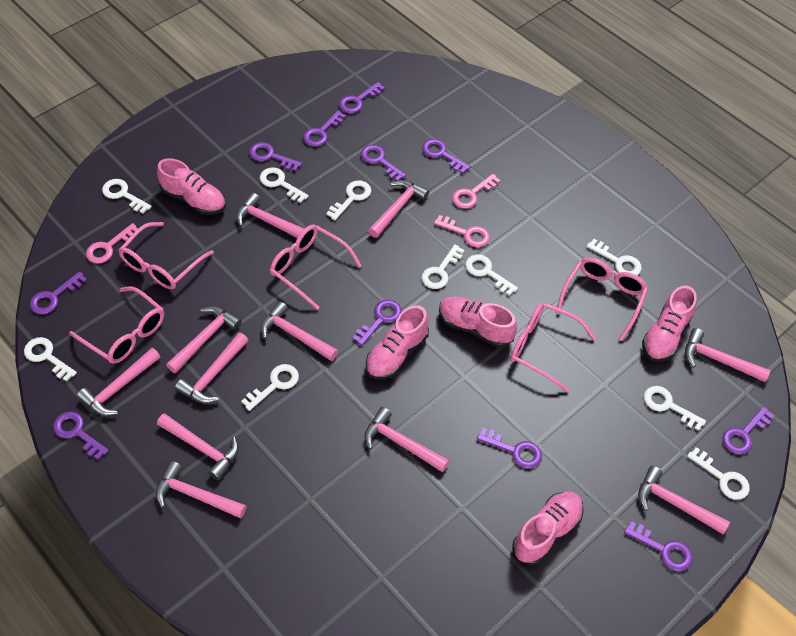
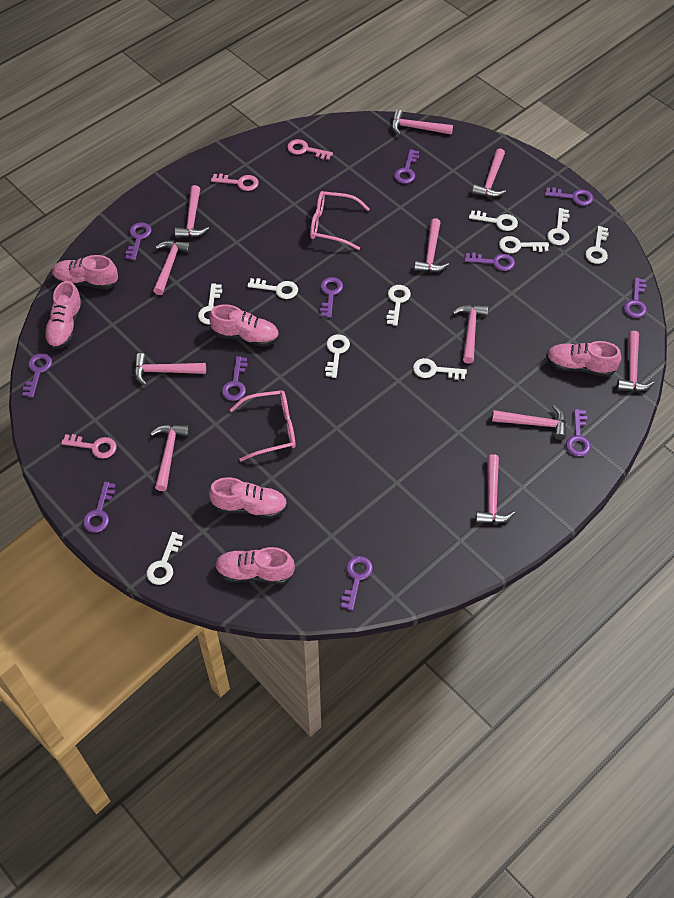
pink glasses: [69,286,164,364] [119,222,214,289] [270,225,362,310] [510,302,596,392] [556,258,648,341] = 5 -> [230,390,296,462] [310,191,370,250] = 2
pink shoe: [157,158,226,215] [366,305,429,379] [439,297,517,347] [512,492,584,565] [642,286,697,362] = 5 -> [44,281,83,349] [52,255,118,289] [209,304,279,346] [209,477,287,519] [215,547,295,584] [546,341,621,377] = 6

